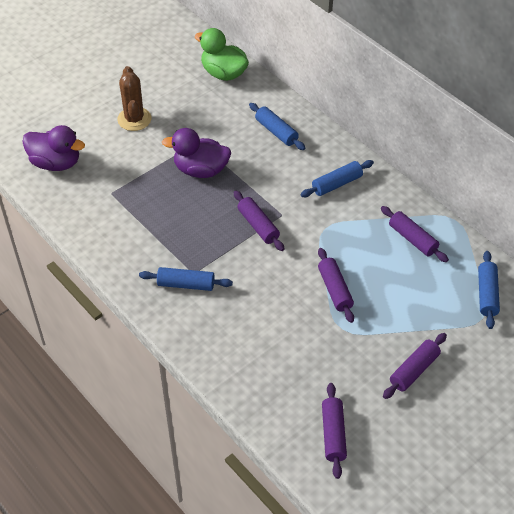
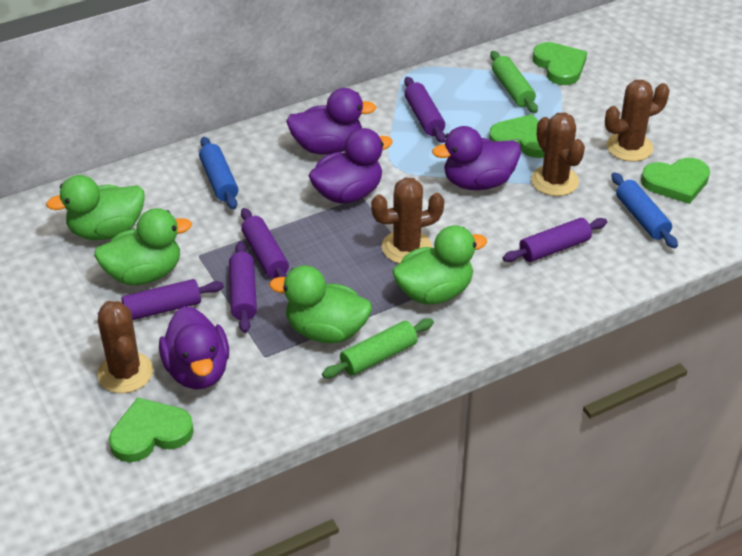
blue rolling pin: [139,267,233,291] [249,103,305,150] [300,160,374,197] [478,251,500,329] = 4 -> [199,137,238,210] [611,172,678,249] = 2
brown cactus: [117,66,152,131] = 1 -> [97,301,153,393] [371,178,444,264] [531,112,585,196] [605,80,669,162] = 4
green duck: [195,28,249,81] = 1 -> [46,175,144,240] [94,208,192,285] [269,265,372,343] [392,225,487,304] = 4
green heart: none = 0 -> [109,397,194,462] [489,114,544,158] [532,42,587,85] [641,158,710,204] = 4
green rolling pin: none = 0 -> [322,318,434,378] [490,51,538,113] = 2
purple duck: [22,125,85,171] [162,128,231,178] = 2 -> [159,306,229,389] [286,88,376,154] [308,128,393,204] [432,126,521,190] = 4

